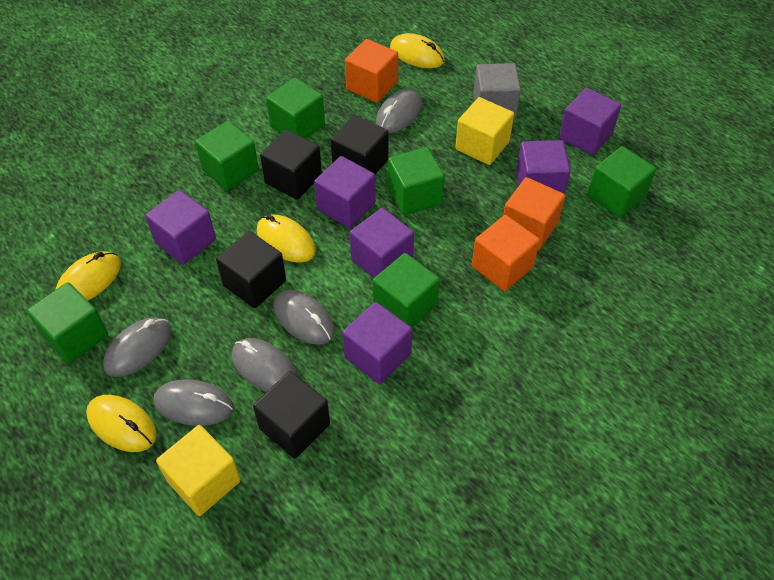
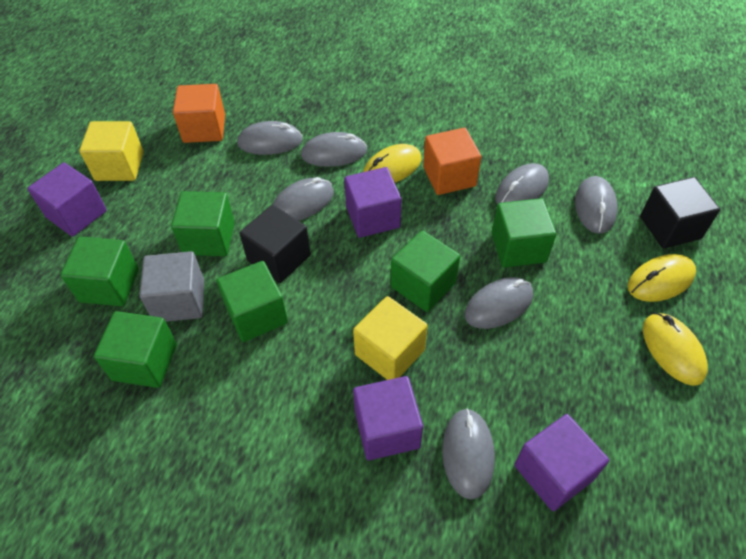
black cube: [216,231,286,308] [253,371,330,459] [260,130,322,200] [331,115,388,174] = 4 -> [240,205,311,283] [640,177,720,248] = 2
grey mouse: [103,317,172,377] [153,379,234,426] [232,338,297,392] [273,290,335,345] [376,89,422,133] = 5 -> [237,121,303,155] [272,177,334,221] [301,132,367,167] [442,408,495,499] [464,277,533,329] [495,163,549,205] [575,176,618,234] = 7
orange cube: [345,39,398,103] [472,215,540,291] [503,177,565,250] = 3 -> [173,84,225,143] [423,128,481,195] = 2
purple cube: [145,190,216,265] [314,156,376,228] [342,302,412,384] [350,208,414,278] [516,140,571,194] [559,88,621,155] = 6 -> [27,162,107,237] [344,167,402,238] [353,376,423,460] [514,414,609,511] = 4
yellow mouse: [55,251,121,300] [86,395,157,452] [257,214,316,263] [390,33,445,68] = 4 -> [363,144,421,183] [628,254,696,302] [643,313,708,386] = 3

